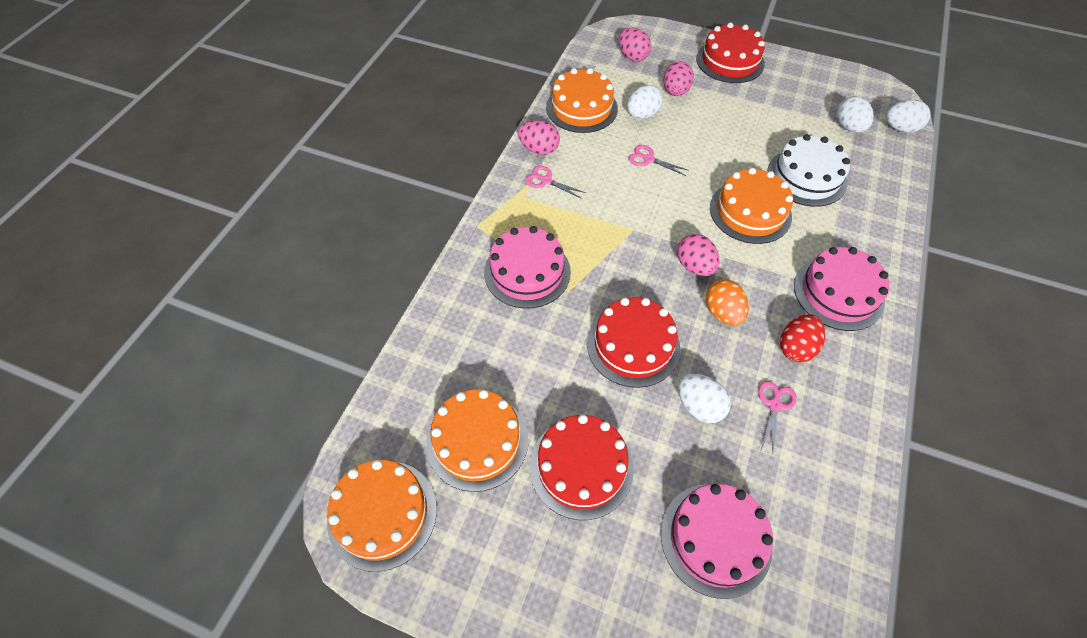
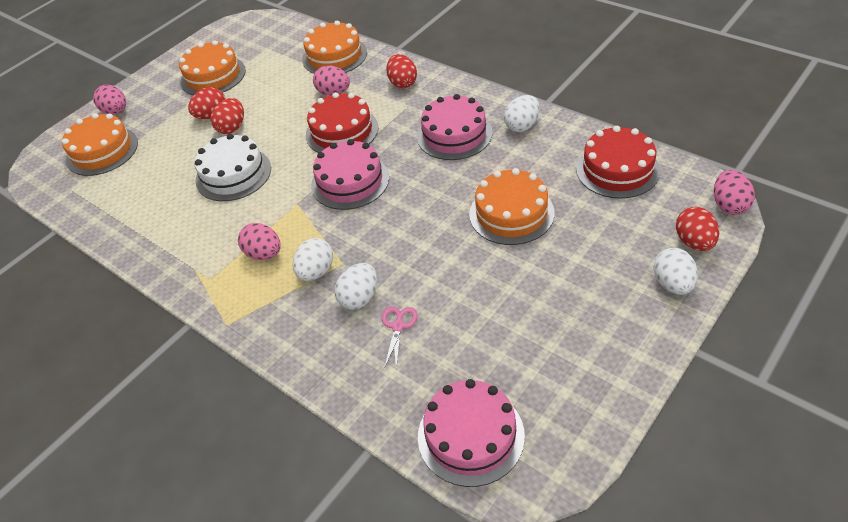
orange egg: [706,280,749,326] = 1 -> none = 0
pink scissors: [525,166,586,199] [629,145,688,176] [758,381,797,452] = 3 -> [382,307,418,369] = 1
red cake: [530,414,634,520] [587,297,680,388] [696,23,765,83] = 3 -> [306,92,378,153] [576,126,660,199] = 2
red egg: [780,314,825,363] = 1 -> [188,87,226,119] [211,98,244,134] [386,54,417,88] [676,207,719,251] = 4

